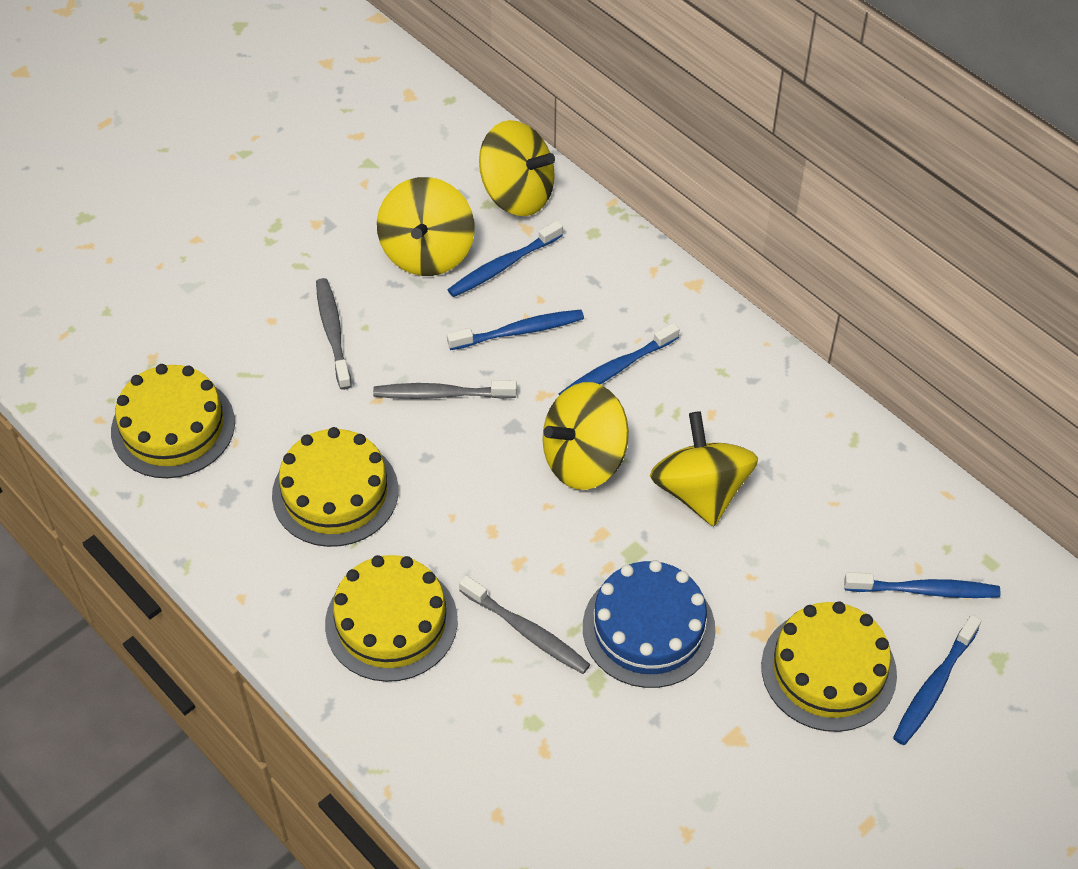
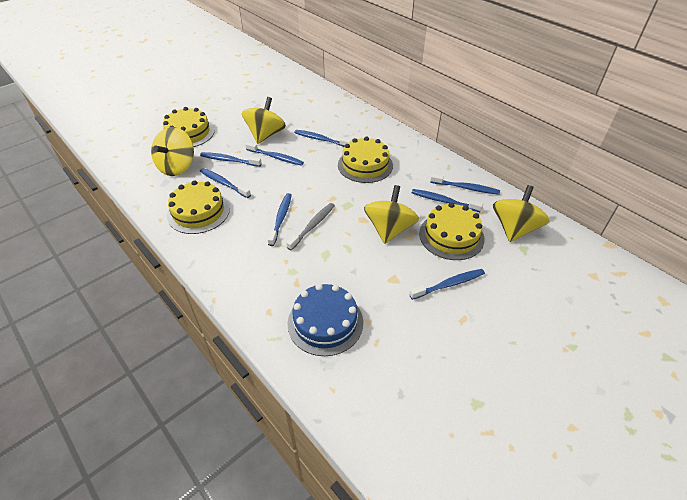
blue toothbrush: [447,310,584,350] [448,221,563,297] [559,322,680,396] [844,572,1000,598] [893,615,981,745] = 5 -> [200,152,262,167] [200,168,251,198] [245,142,304,166] [267,193,292,246] [294,130,351,147] [409,269,485,300] [412,189,483,212] [430,174,500,195] = 8
grey toothbrush: [316,278,352,390] [373,380,517,399] [459,575,590,674] = 3 -> [286,203,335,250] = 1

